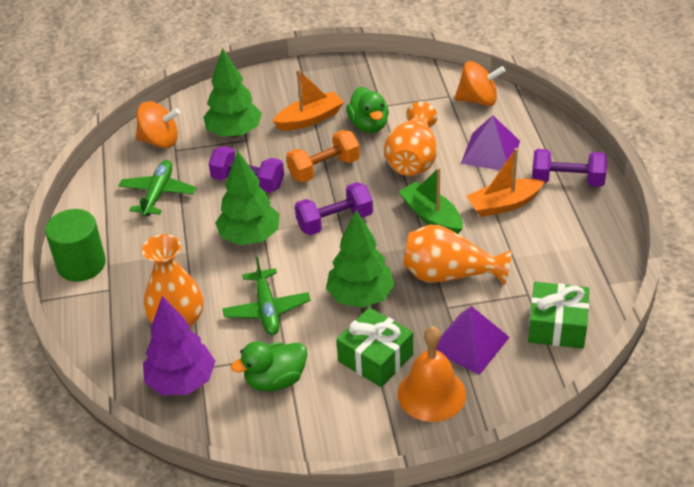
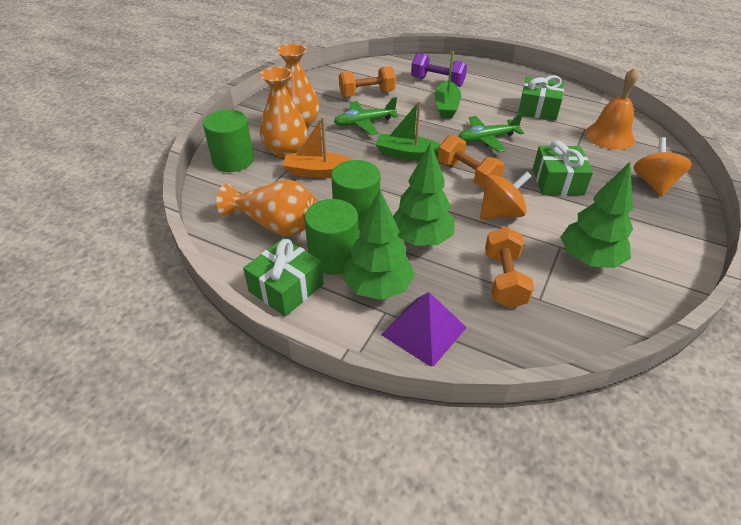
green boat: [399,167,463,234] = 1 -> [375,101,440,161] [435,52,461,118] = 2
green cylinder: [45,209,106,282] = 1 -> [203,110,254,172] [304,199,358,275] [331,160,380,230] = 3
green duck: [231,341,307,391] [346,87,389,133] = 2 -> none = 0
green gift: [336,307,413,387] [528,282,589,349] = 2 -> [243,238,323,316] [518,75,564,121] [533,140,593,196] = 3
orange boat: [272,69,344,131] [466,148,545,217] = 2 -> [283,117,353,178] = 1
orange dumbbell: [286,130,360,183] = 1 -> [339,66,396,97] [438,135,504,188] [485,227,534,308] = 3
purple dumbbell: [209,146,284,193] [295,182,373,235] [532,149,607,187] = 3 -> [411,53,467,87] = 1
purple pyramid: [436,306,510,375] [461,115,520,170] = 2 -> [381,292,467,367] = 1
purple tree: [143,296,215,395] = 1 -> none = 0

